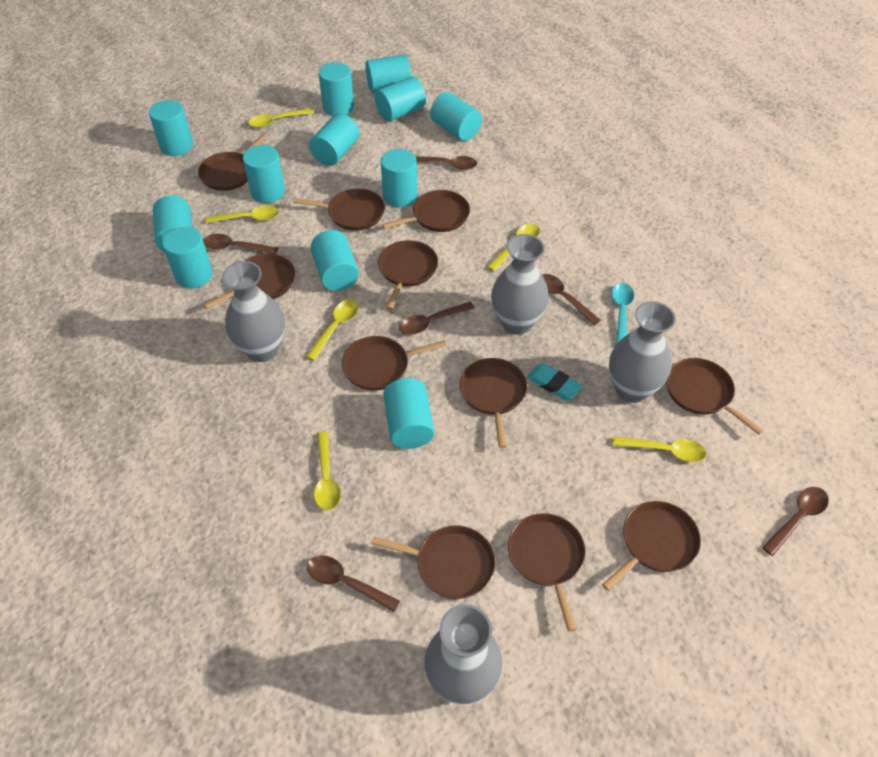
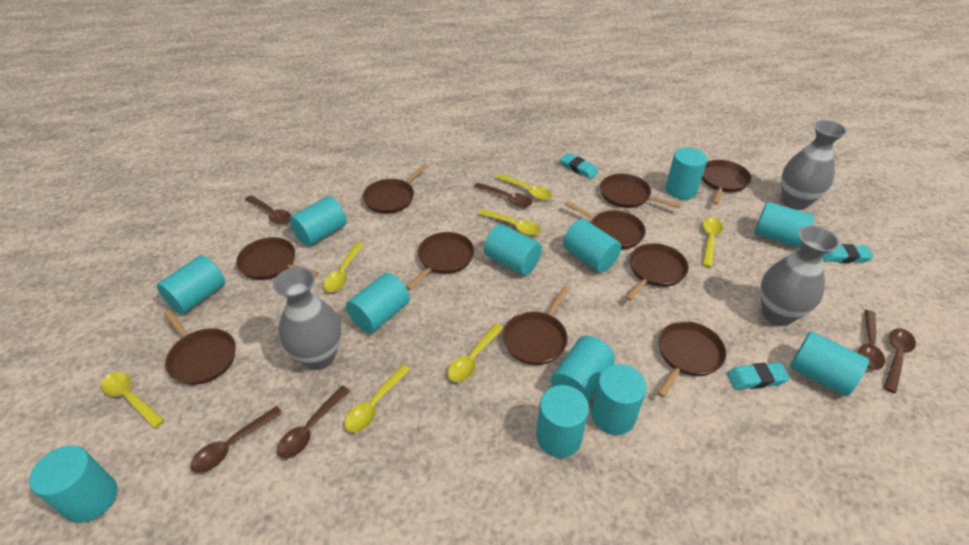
brown pan: [198,133,267,191] [203,253,295,309] [293,189,385,231] [342,336,447,391] [371,526,496,599] [378,240,438,310] [382,190,470,232] [460,358,527,448] [508,513,585,632] [602,501,701,591] [666,358,764,435] = 11 -> [164,310,236,385] [236,237,319,280] [363,164,428,214] [406,232,474,290] [503,286,569,365] [564,201,646,249] [600,174,681,208] [626,243,689,301] [657,321,727,398] [702,160,751,205] = 10
grey vase: [222,261,285,362] [425,604,502,704] [491,234,549,335] [609,301,676,403] = 4 -> [273,267,342,370] [760,226,840,326] [781,120,847,210] = 3
turquoise eraser: [527,363,583,400] = 1 -> [560,153,598,179] [727,362,790,390] [822,244,874,263] = 3
turquoise spoon: [611,283,634,345] = 1 -> none = 0
yellow spoon: [205,206,279,224] [248,108,314,128] [306,299,359,361] [314,431,341,511] [487,224,540,271] [613,436,707,462] = 6 -> [101,372,165,428] [323,242,364,292] [344,364,411,432] [448,324,504,382] [478,209,541,235] [496,174,552,200] [702,217,723,267] = 7

